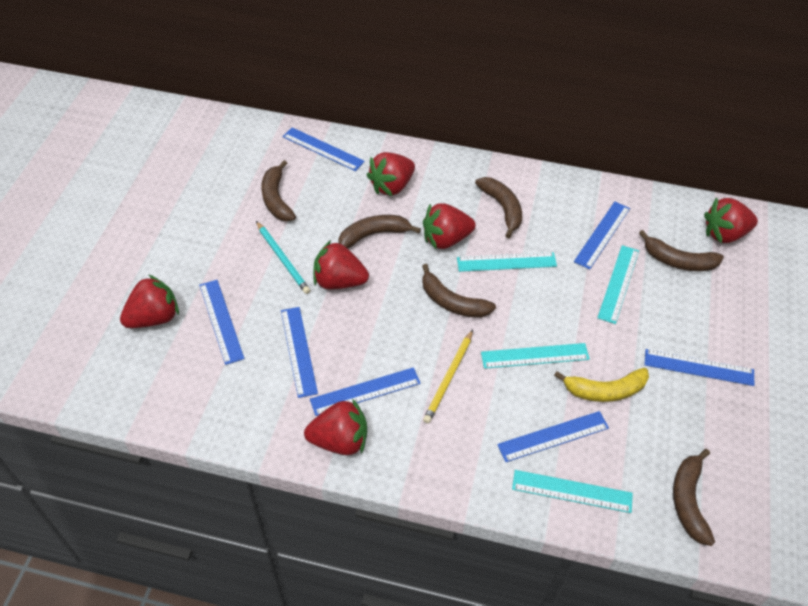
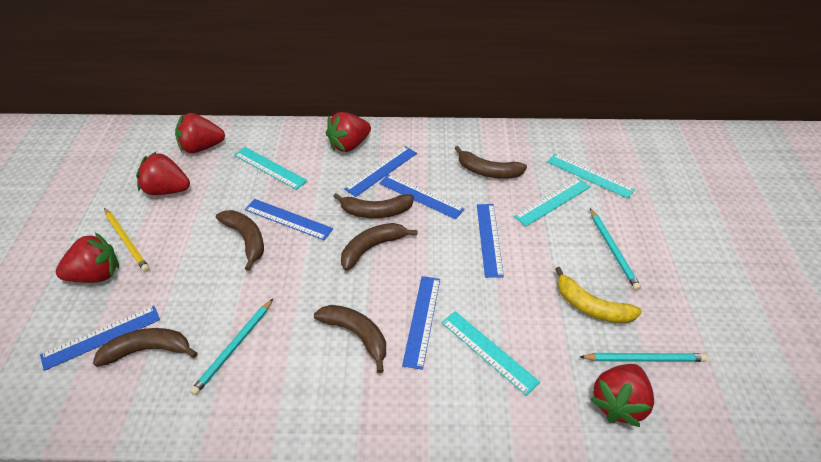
blue ruler: [199,280,245,365] [281,307,318,398] [283,127,365,171] [310,367,421,416] [497,411,609,462] [574,202,630,270] [644,349,754,386] = 7 -> [40,306,160,371] [245,199,333,240] [345,146,417,197] [379,174,464,220] [402,276,440,370] [477,204,504,278] = 6
red strawberry: [120,274,179,328] [304,398,367,455] [313,240,369,290] [367,152,415,196] [423,203,476,250] [704,197,758,243] = 6 -> [56,232,119,283] [136,152,190,195] [175,113,225,153] [326,112,371,152] [590,364,654,427] = 5
turquoise pencil: [256,221,310,294] = 1 -> [190,299,273,395] [580,353,707,362] [590,209,641,290] = 3

